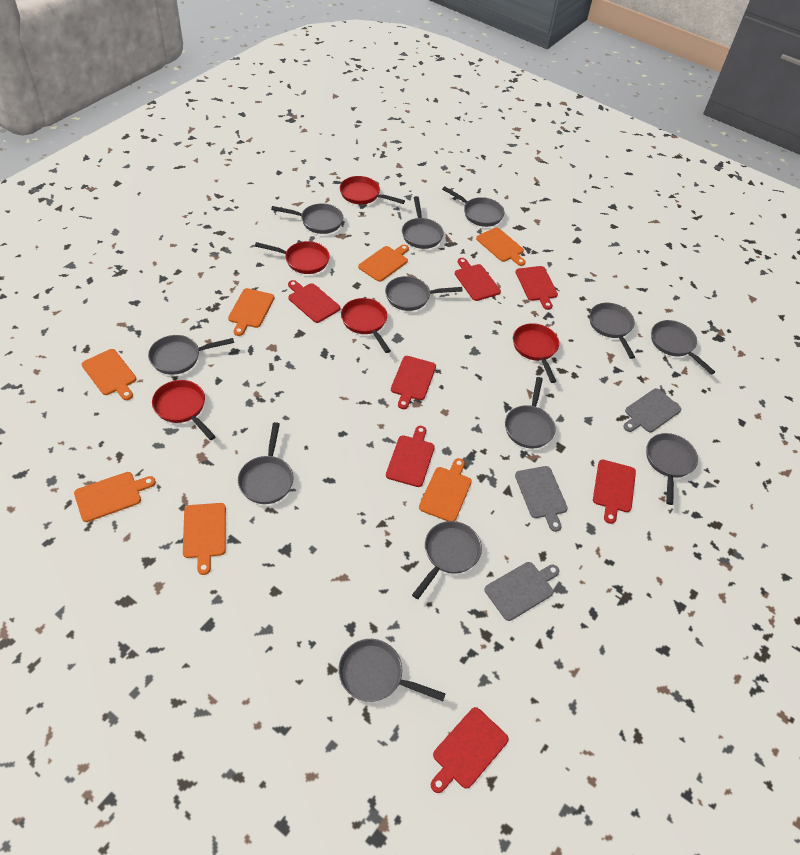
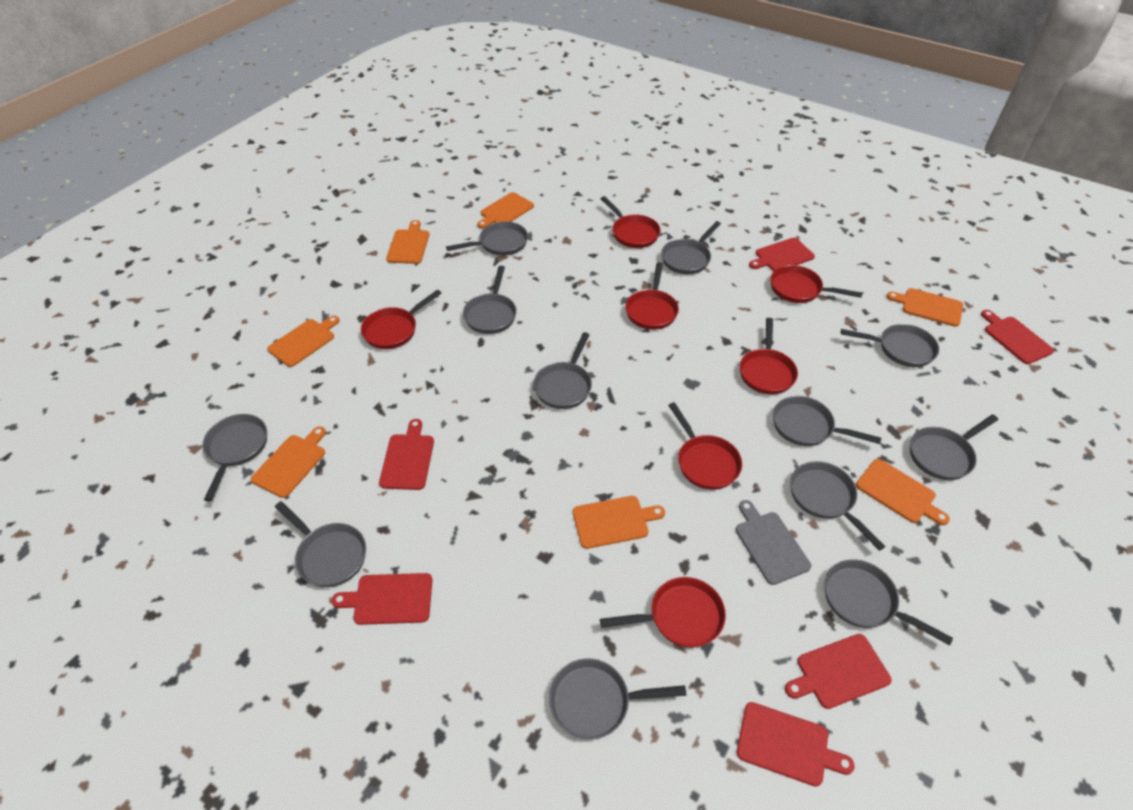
grey cutting board: [485,562,559,621] [515,466,568,532] [623,388,681,432] = 3 -> [735,500,811,585] = 1
red cutting board: [288,280,340,323] [386,426,435,487] [391,356,436,409] [431,707,509,793] [455,258,501,301] [515,266,558,310] [593,460,636,524] = 7 -> [332,573,432,625] [379,419,434,490] [737,702,855,787] [749,238,815,271] [785,634,891,709] [981,310,1054,364] = 6
red pan: [152,380,216,440] [255,241,330,274] [340,176,405,204] [341,298,391,353] [513,323,559,383] = 5 -> [361,290,441,349] [600,196,661,248] [600,577,726,648] [625,262,679,330] [668,402,742,490] [740,318,798,394] [770,265,862,303] = 7

